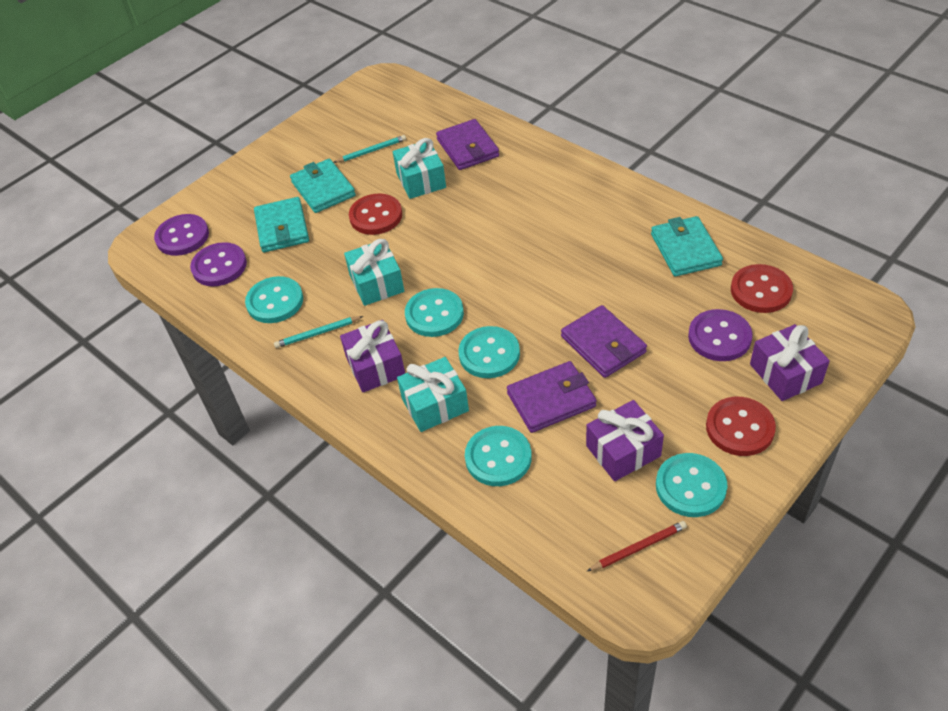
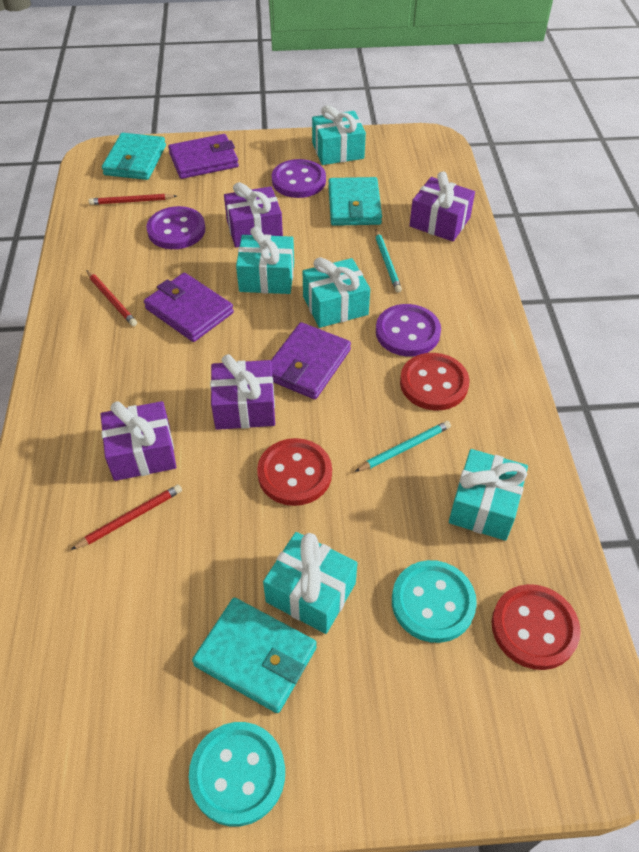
purple gift: [340,320,405,392] [586,400,664,481] [750,324,830,401] = 3 -> [101,401,176,481] [210,354,275,430] [224,182,283,247] [410,171,475,242] = 4
red pencil: [587,521,687,571] = 1 -> [71,484,182,550] [87,270,137,326] [89,194,177,205] = 3
turquoise button: [245,276,303,323] [405,288,464,337] [458,326,520,378] [465,426,532,486] [656,453,728,517] = 5 -> [189,722,285,826] [392,560,477,643] = 2
turquoise gift: [344,239,404,306] [393,138,446,199] [397,357,469,432] = 3 -> [236,226,294,294] [263,532,357,634] [303,258,370,328] [312,105,366,165] [449,449,528,541] = 5

